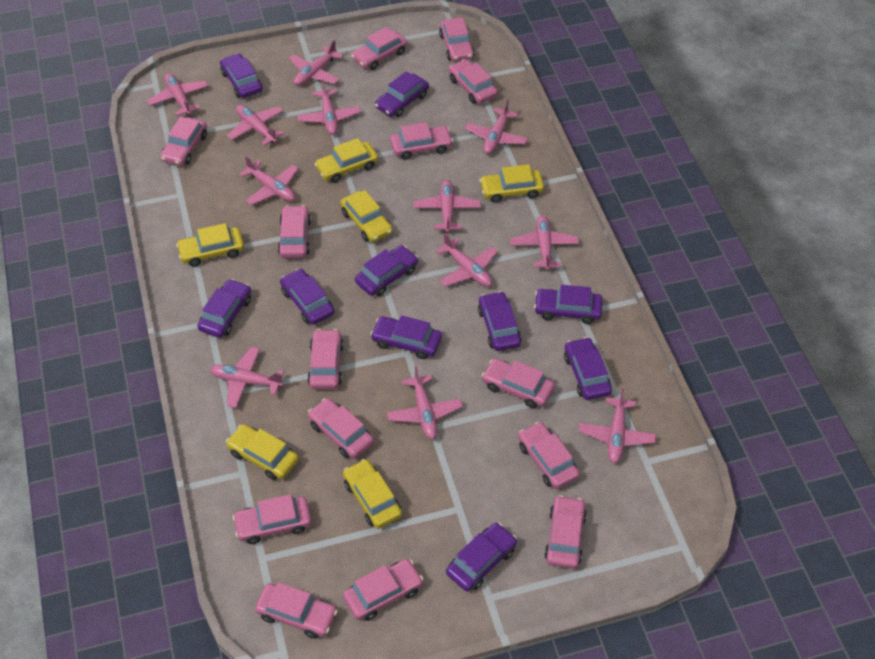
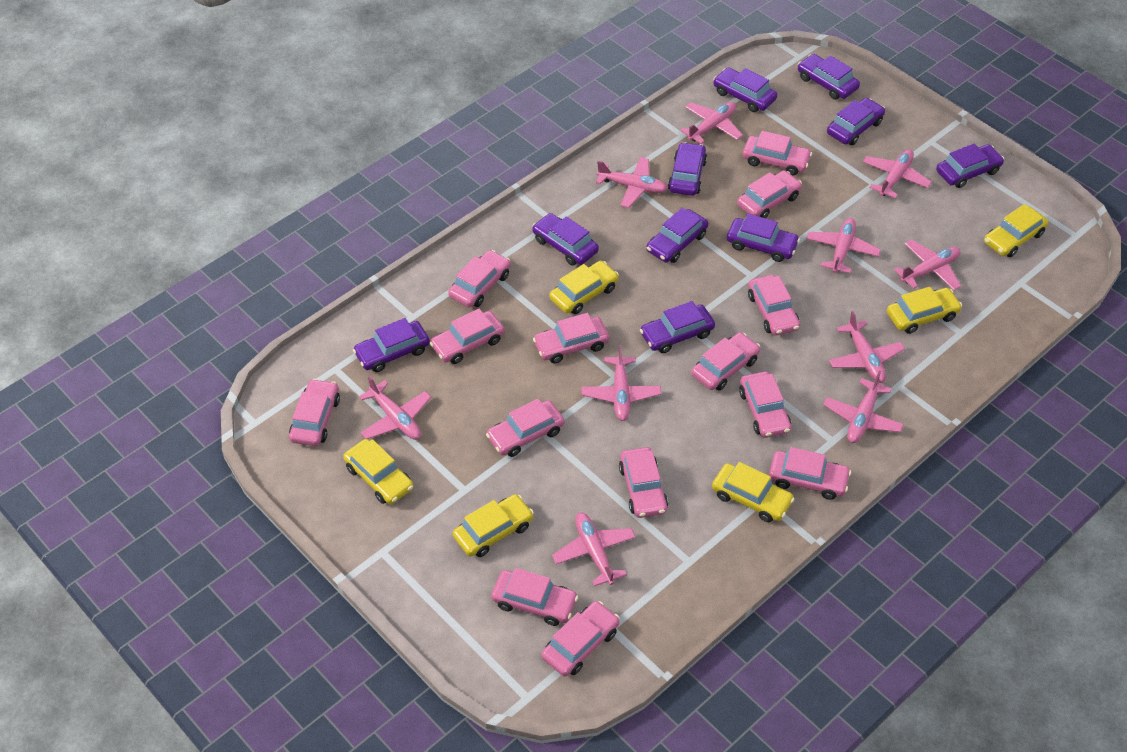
pink plane: [147,73,208,116] [210,347,284,408] [227,105,285,146] [239,156,299,205] [289,40,343,86] [297,79,361,135] [387,366,463,439] [414,180,481,232] [436,233,498,287] [465,99,528,154] [510,215,579,270] [579,388,656,463] = 12 -> [359,376,432,440] [552,512,636,586] [581,344,661,421] [596,157,668,208] [680,102,743,144] [806,218,881,273] [823,371,904,443] [829,311,905,383] [863,149,932,198] [894,240,961,290] = 10

